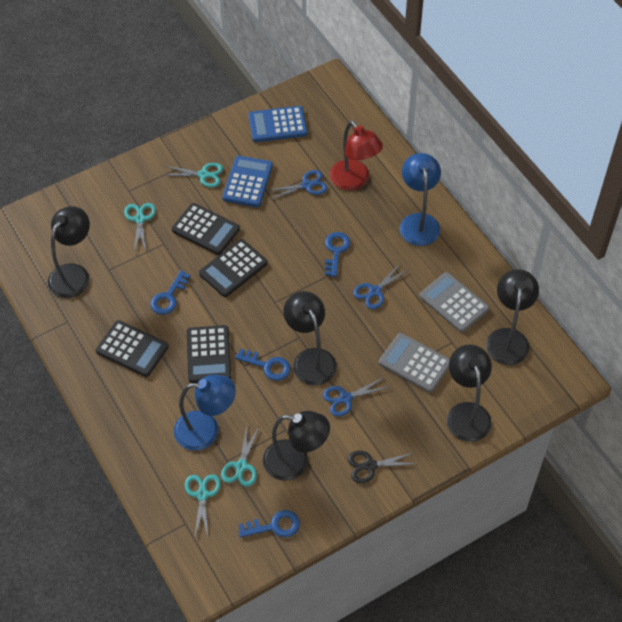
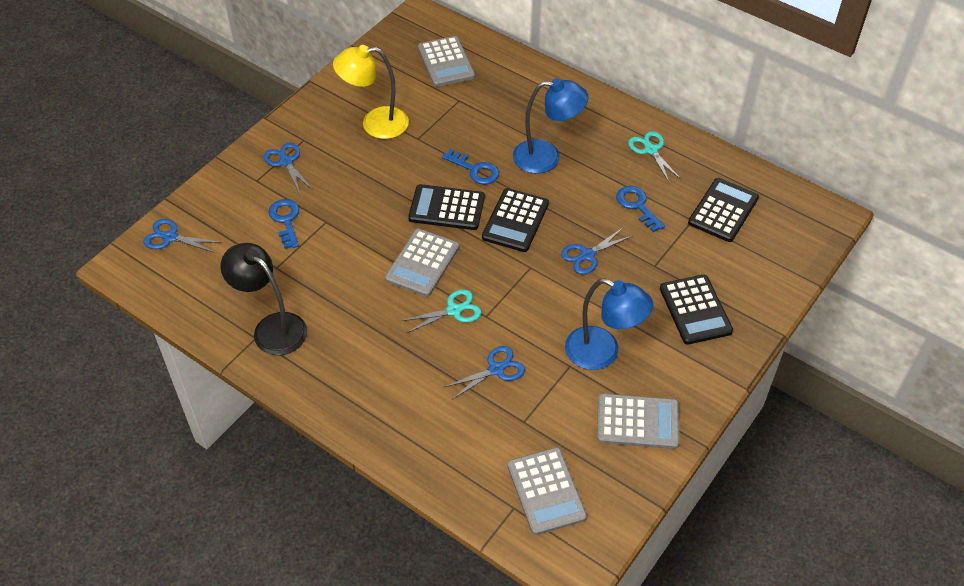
black lamp: [48,206,90,298] [263,411,330,481] [283,291,337,386] [447,345,492,442] [486,269,539,365] = 5 -> [221,243,307,355] = 1
black scissors: [348,451,415,483] = 1 -> none = 0
blue calculator: [222,156,273,207] [249,106,307,142] = 2 -> none = 0
blue key: [150,270,191,315] [235,349,291,381] [239,510,300,538] [325,232,350,277] = 4 -> [268,199,299,249] [442,149,499,185] [616,186,665,232] = 3
blue scissors: [266,170,328,200] [323,377,389,417] [353,265,408,309] = 3 -> [144,219,221,253] [264,143,313,194] [445,346,525,399] [561,228,632,275] = 4
grey calculator: [379,333,450,393] [419,272,489,333] = 2 -> [385,229,459,297] [418,36,475,87] [507,447,587,535] [597,394,679,449] = 4
red lamp: [330,121,383,190] = 1 -> none = 0
turquoise scissors: [124,203,156,252] [163,163,223,188] [185,474,221,539] [221,425,259,487] = 4 -> [401,289,481,333] [628,131,682,184] = 2
yellow lamp: none = 0 -> [333,45,409,139] = 1

